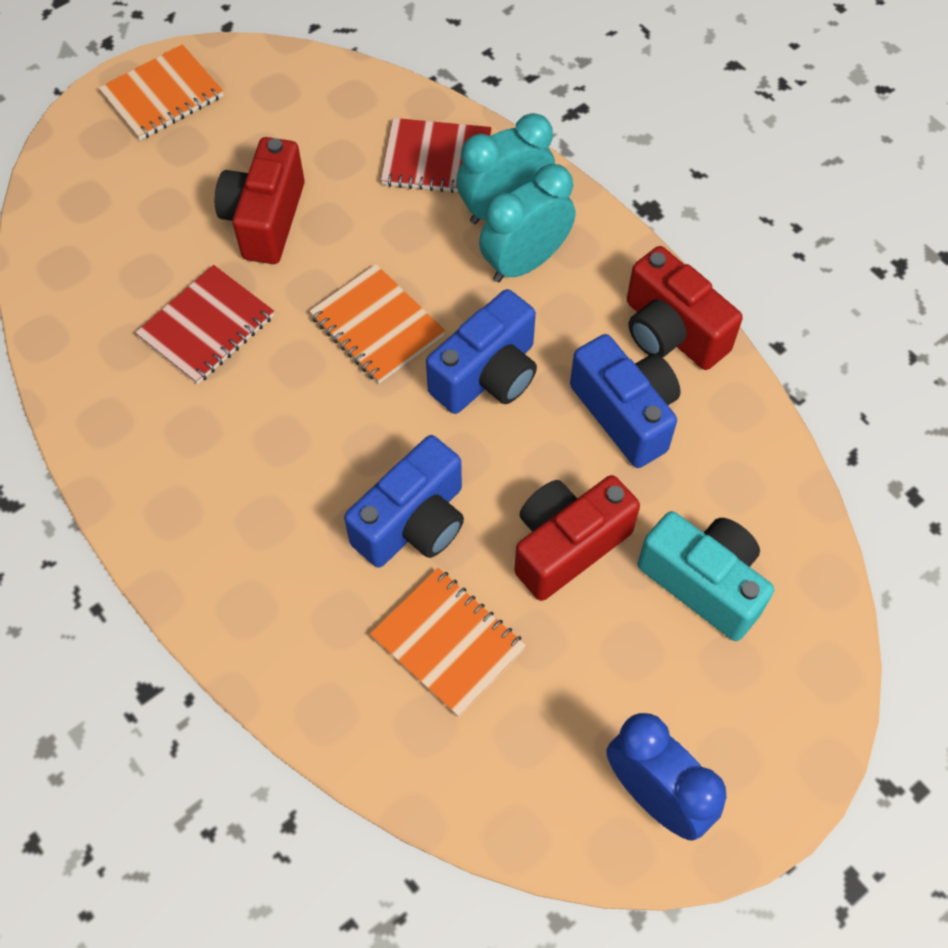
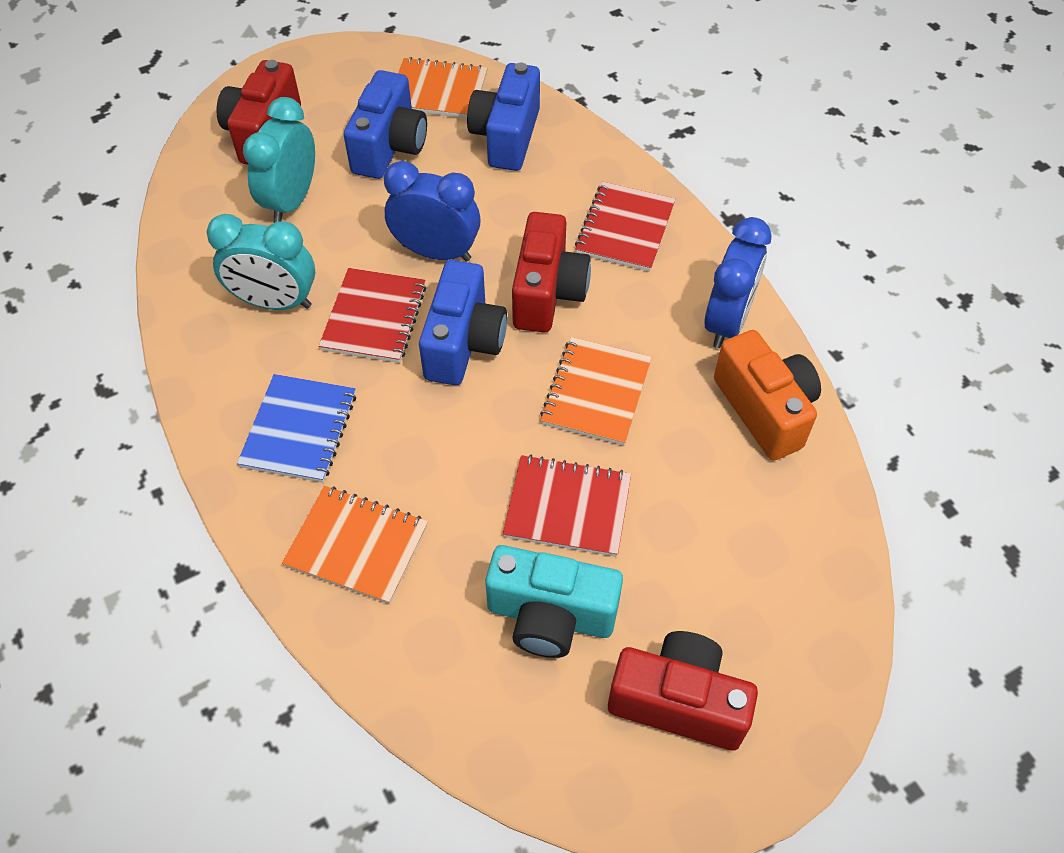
blue clock: [606,713,726,841] = 1 -> [384,161,481,261] [704,217,772,348] = 2
blue notebook: none = 0 -> [237,374,356,483] = 1
orange camera: none = 0 -> [714,330,821,461] = 1
red notebook: [135,265,274,384] [381,118,492,193] = 2 -> [319,268,426,363] [503,455,631,557] [575,182,675,272] = 3

